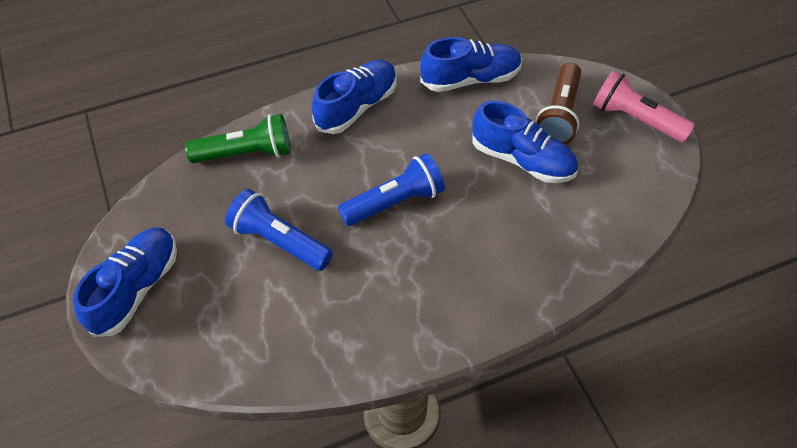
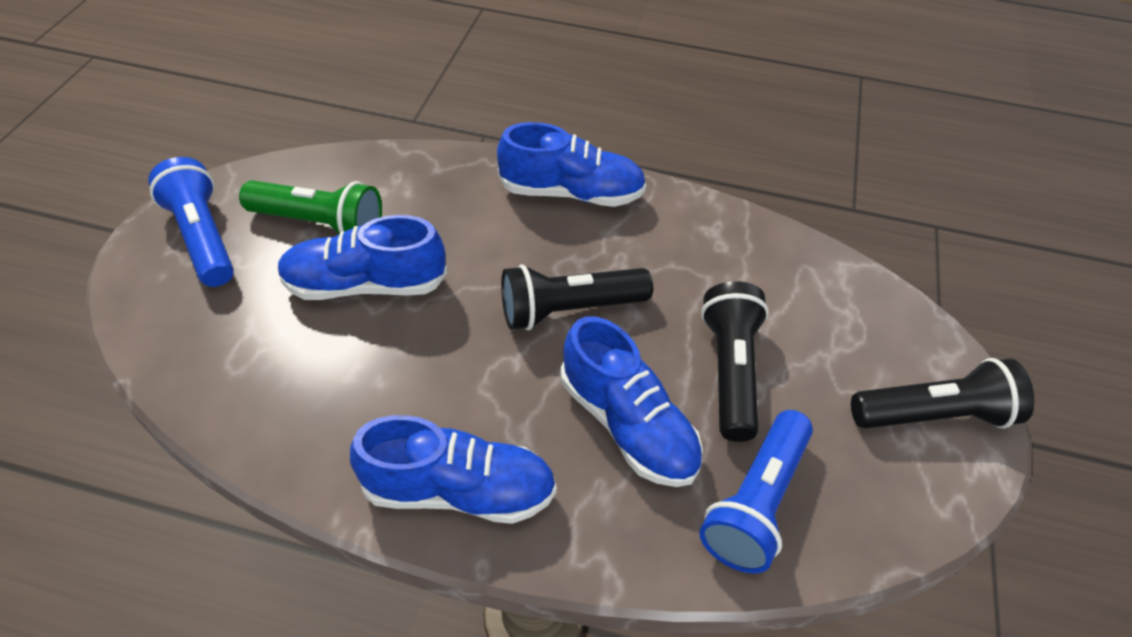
black flashlight: none = 0 -> [501,265,653,330] [701,281,769,442] [851,358,1034,429] = 3
brown flashlight: [536,63,581,144] = 1 -> none = 0
pink flashlight: [593,70,695,143] = 1 -> none = 0

